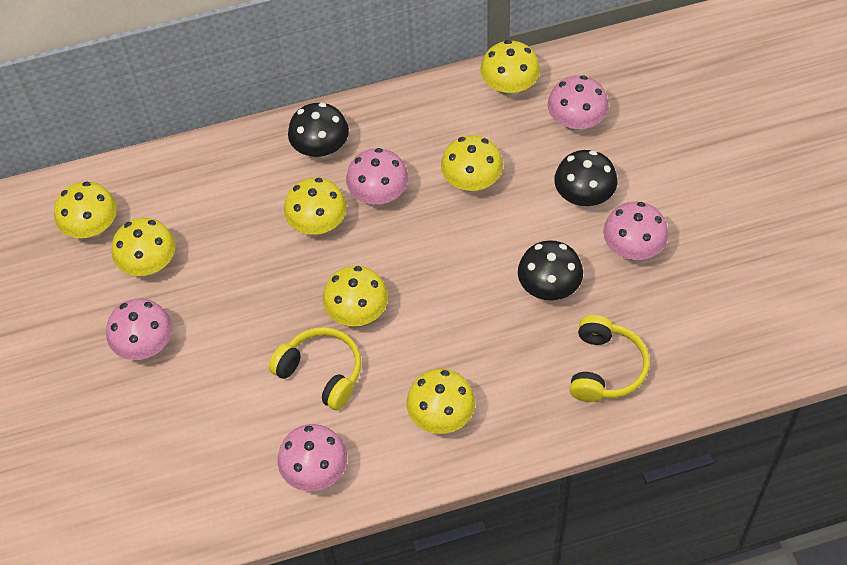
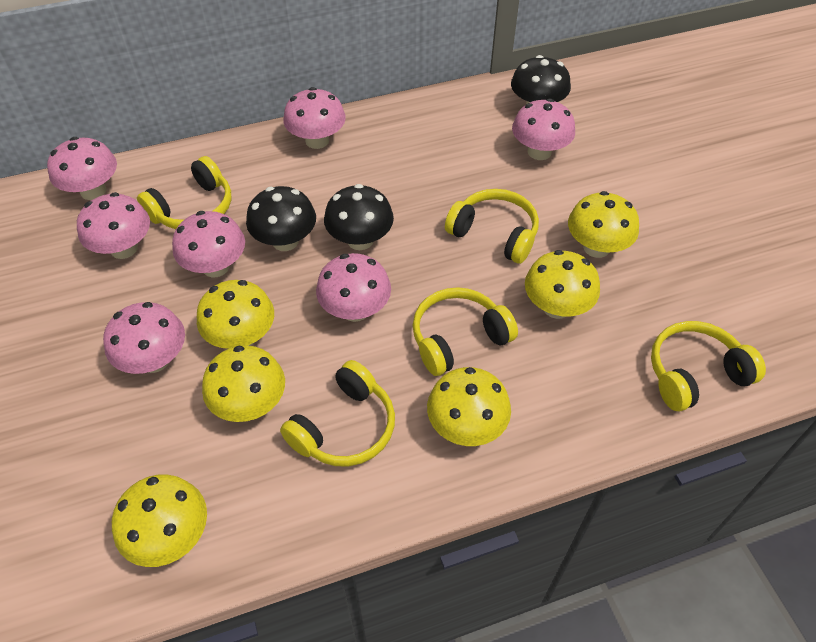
pink mushroom: [106,299,172,360] [278,424,347,491] [346,148,408,205] [548,75,609,132] [603,202,668,260] = 5 -> [47,137,117,200] [77,192,150,259] [103,302,185,374] [172,211,245,277] [283,87,346,149] [316,253,391,322] [512,99,575,160] = 7
yellow headphones: [269,327,361,410] [570,315,650,402] = 2 -> [137,156,231,229] [280,360,395,467] [413,287,518,376] [445,189,539,264] [651,321,766,411] = 5
yellow mushroom: [54,181,117,238] [112,218,176,276] [284,178,347,235] [323,266,388,326] [407,369,475,434] [441,135,503,192] [480,40,540,96] = 7 -> [112,474,207,567] [197,280,274,349] [202,345,285,422] [427,367,511,446] [525,250,600,319] [568,191,639,258] = 6

